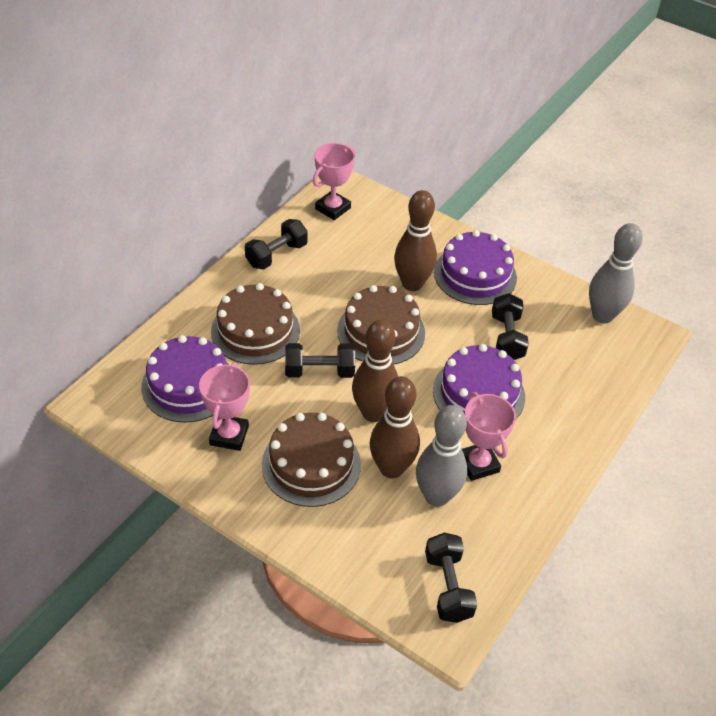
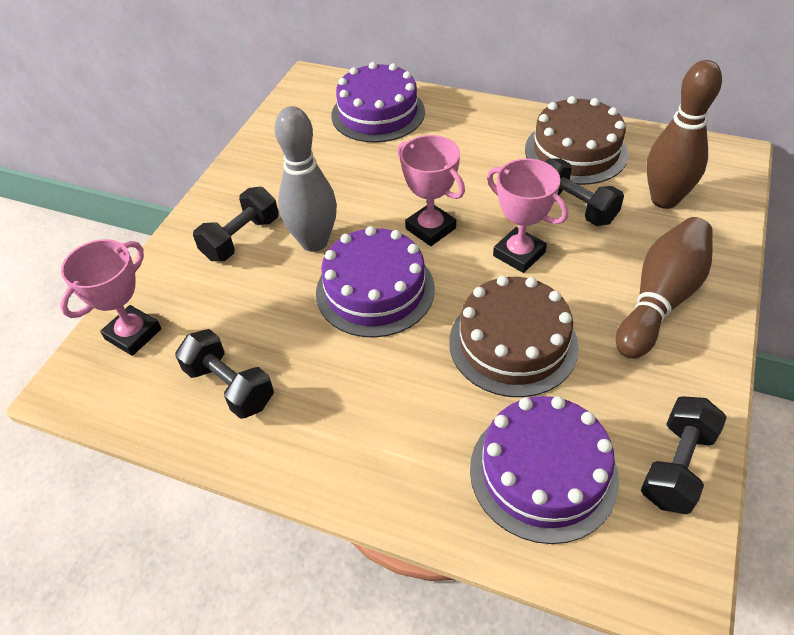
brown bowling pin: [352,320,398,422] [370,376,420,478] [394,190,437,291] = 3 -> [616,217,713,359] [646,60,722,209] = 2
brown cake: [211,283,300,365] [262,413,361,507] [337,285,425,364] = 3 -> [449,276,579,397] [525,96,628,185] = 2
grey bowling pin: [416,405,467,507] [589,223,643,324] = 2 -> [274,106,337,252] = 1

